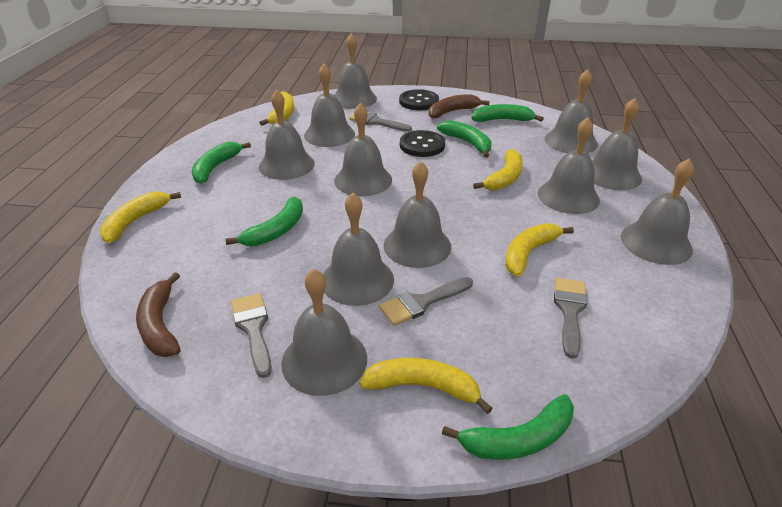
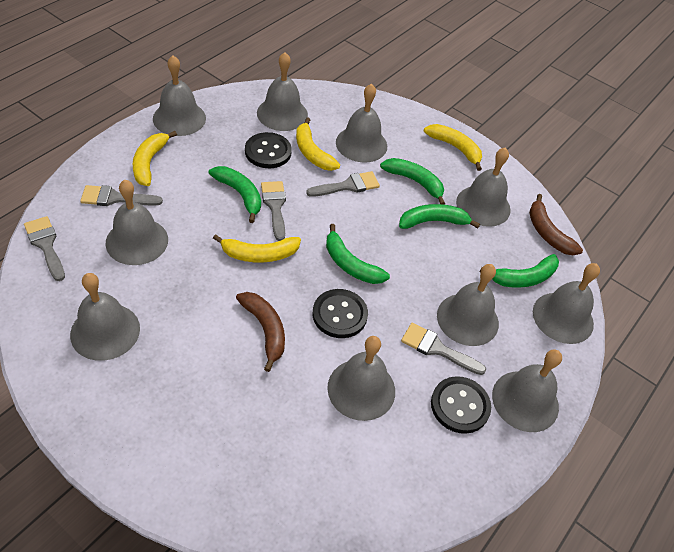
black button: [399,89,439,110] [400,130,445,157] = 2 -> [245,132,292,168] [313,289,368,338] [431,376,491,434] = 3
grey bell: [259,89,315,180] [281,269,367,396] [304,64,355,147] [323,193,394,306] [334,33,377,109] [334,103,392,196] [384,161,451,268] [538,117,600,214] [545,69,598,153] [592,98,642,190] [621,159,694,265] = 11 -> [70,273,140,361] [106,180,168,265] [153,55,206,136] [257,52,308,131] [327,336,395,421] [336,83,387,162] [437,264,499,346] [456,147,511,227] [492,349,562,432] [533,263,600,344] = 10
grey brush: [231,293,272,378] [349,112,412,132] [379,277,473,326] [554,278,587,359] = 4 -> [24,216,65,281] [80,185,163,206] [261,181,286,241] [306,171,380,197] [401,323,486,375] = 5
yellow banana: [100,192,181,243] [259,91,294,126] [359,358,493,414] [473,149,523,190] [505,223,574,276] = 5 -> [133,131,177,186] [213,234,301,263] [296,117,340,171] [424,124,482,171] = 4

